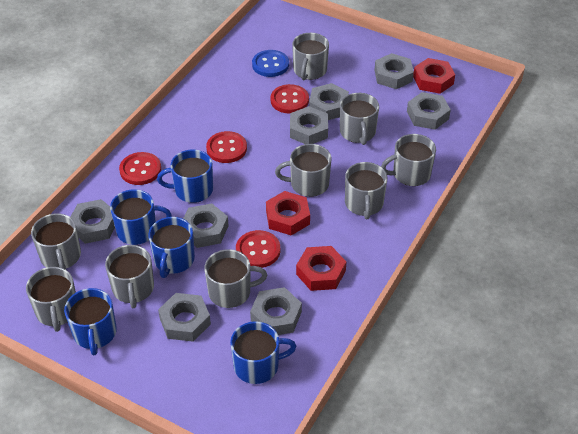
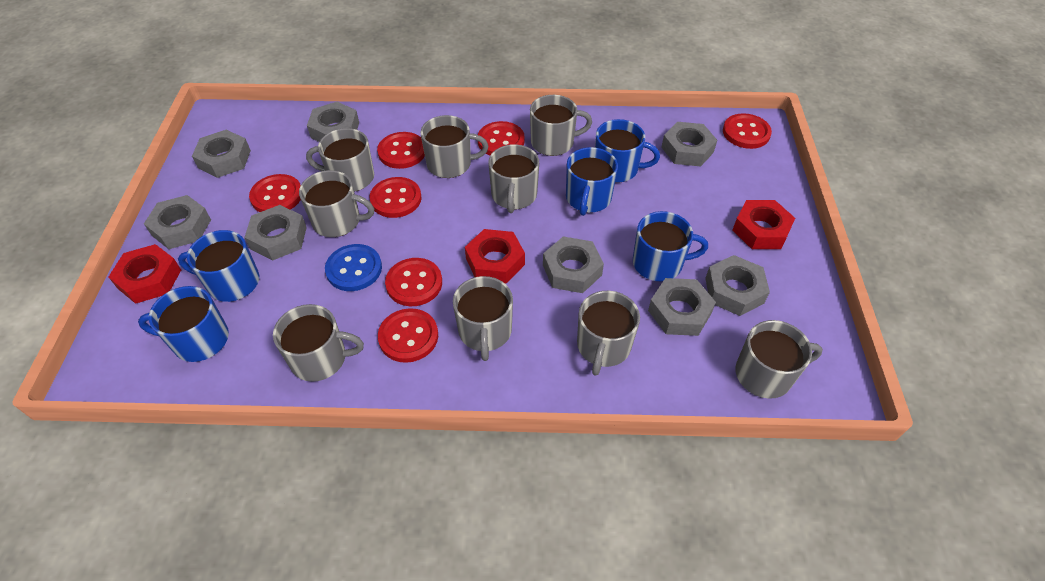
red button: [119,152,161,185] [206,131,247,163] [236,230,280,268] [270,84,309,113] = 4 -> [249,174,301,212] [370,177,422,218] [377,132,425,169] [378,308,438,363] [385,258,442,306] [478,121,525,155] [723,113,772,149] = 7

